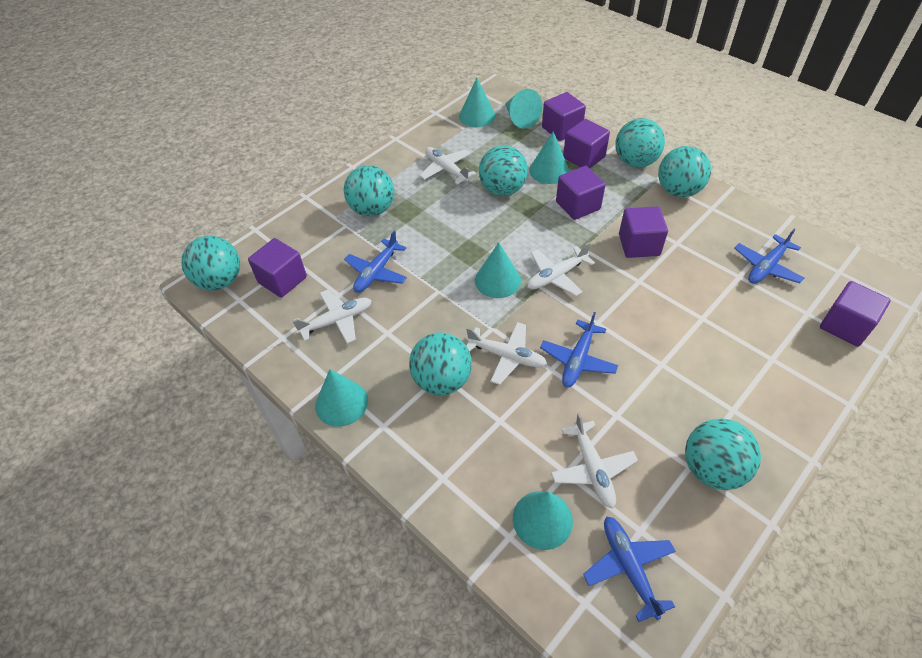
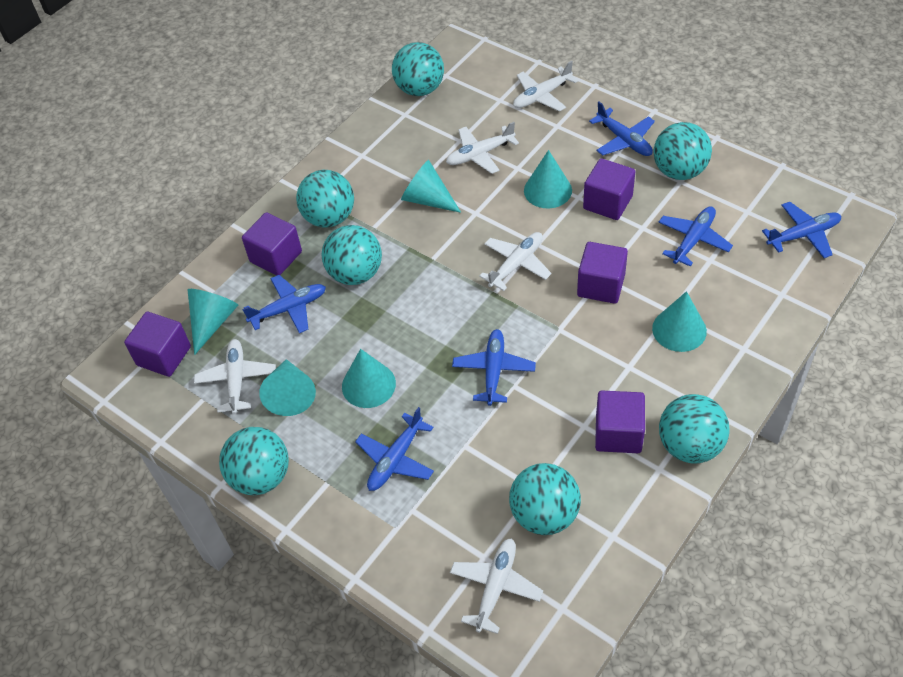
blue plane: [344,231,407,293] [540,312,618,388] [583,517,676,622] [734,229,804,284] = 4 -> [242,275,326,333] [355,407,434,491] [452,329,536,406] [589,102,655,156] [658,206,733,267] [762,202,841,258] = 6
purple cube: [248,238,307,298] [542,92,586,141] [556,166,605,220] [563,119,610,168] [619,206,668,258] [820,281,891,347] = 6 -> [124,312,191,377] [242,212,302,276] [577,242,628,304] [583,158,635,220] [595,391,645,453] = 5

